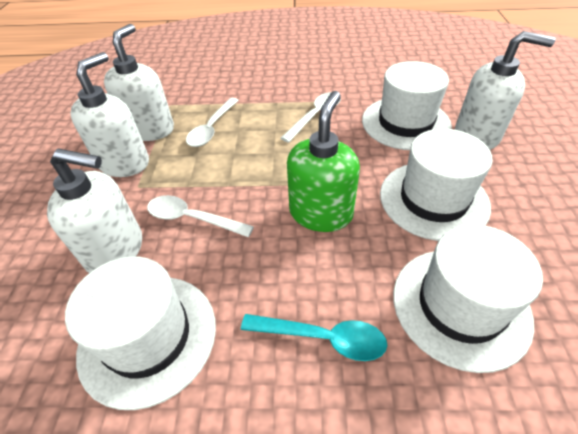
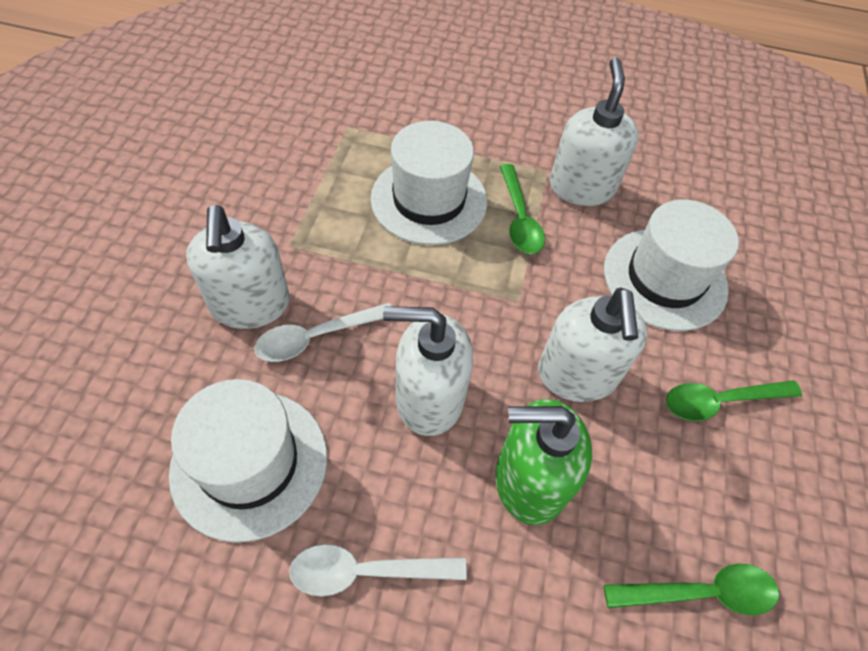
green spoon: none = 0 -> [500,164,545,254] [604,564,779,615] [666,380,802,421] = 3
turquoise spoon: [241,314,387,361] = 1 -> none = 0
white hat: [65,256,216,410] [362,61,452,150] [380,128,493,241] [393,225,543,373] = 4 -> [169,379,327,543] [371,121,487,245] [604,200,739,331] = 3
white spoon: [147,195,254,237] [186,98,239,147] [281,92,341,143] = 3 -> [254,303,392,362] [289,544,467,596] = 2

